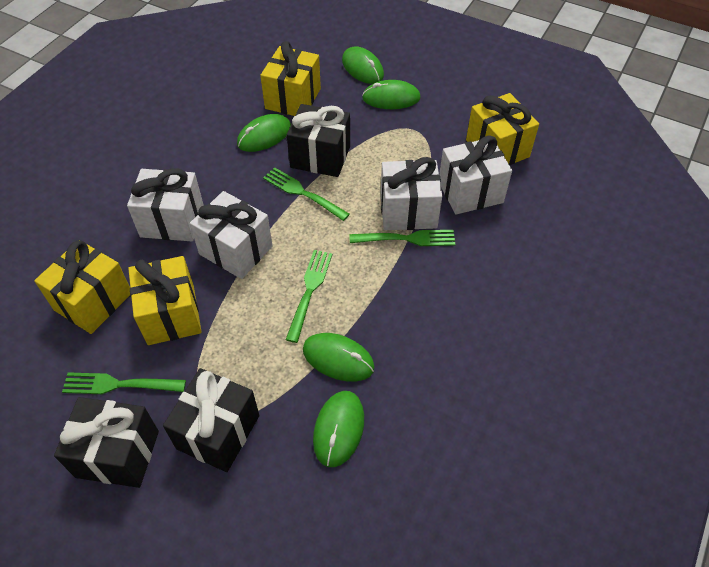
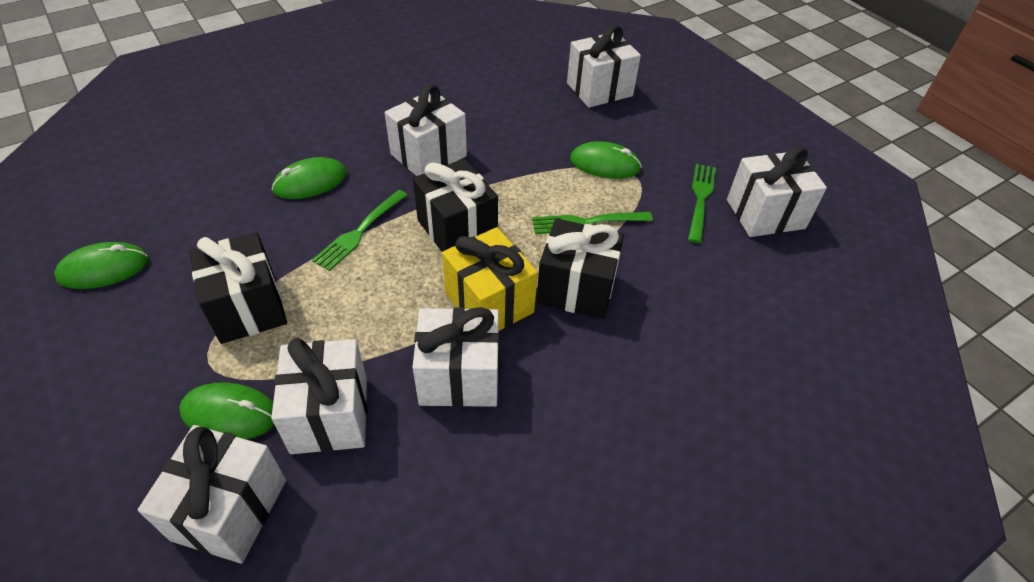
green fork: [62,372,186,394] [263,167,350,221] [286,250,333,343] [350,230,456,246] = 4 -> [312,190,408,271] [532,212,653,234] [688,164,716,243] = 3
green mouse: [237,114,291,152] [303,333,375,382] [313,391,364,467] [342,47,384,84] [362,80,421,109] = 5 -> [54,242,149,289] [179,382,274,439] [272,157,347,199] [570,141,642,179] = 4
white gift: [127,168,204,241] [190,191,273,279] [380,157,442,230] [439,135,512,214] = 4 -> [138,425,286,564] [271,338,367,454] [385,84,467,176] [412,307,499,407] [567,25,641,108] [727,146,827,237] = 6
yellow gift: [34,240,130,334] [128,256,202,345] [260,41,321,116] [466,93,539,165] = 4 -> [442,227,538,331] = 1

